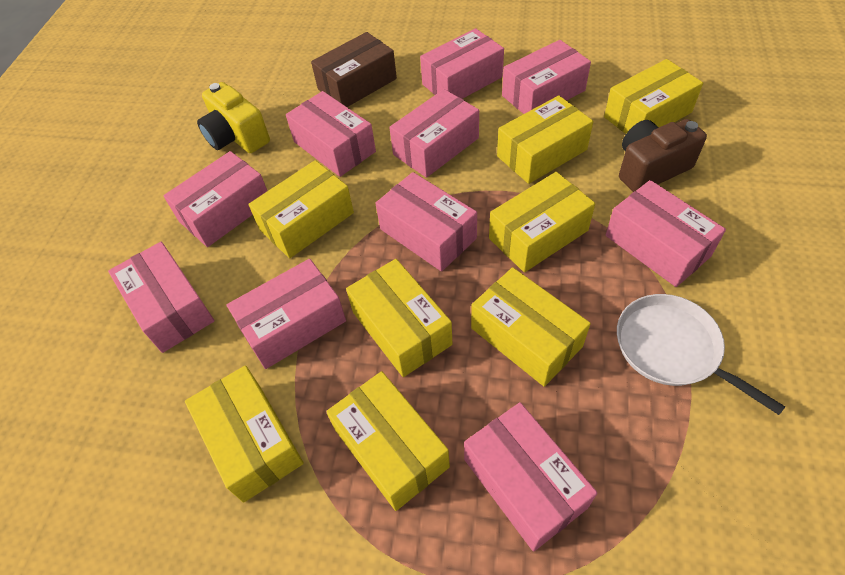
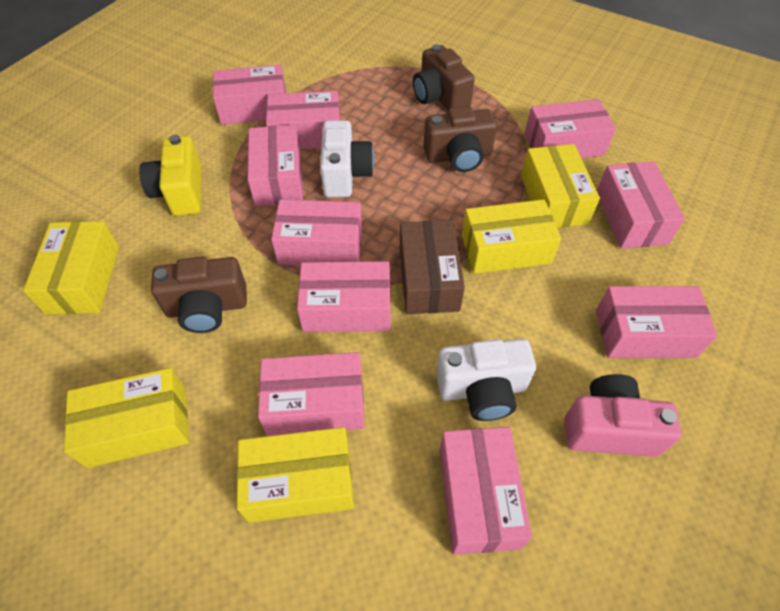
brown camera: [619,119,707,192] = 1 -> [151,256,247,333] [413,44,475,110] [423,106,497,172] = 3
pink camera: none = 0 -> [564,374,681,457] = 1
white camera: none = 0 -> [320,120,374,197] [436,339,536,421] = 2
white pan: [617,294,785,415] = 1 -> none = 0
yellow box: [185,366,304,503] [248,160,354,258] [326,371,450,511] [346,259,453,377] [471,267,591,387] [489,172,595,272] [497,95,593,184] [604,59,703,134] = 8 -> [23,221,119,315] [64,368,189,468] [237,427,354,523] [462,199,561,274] [521,144,600,228] = 5

